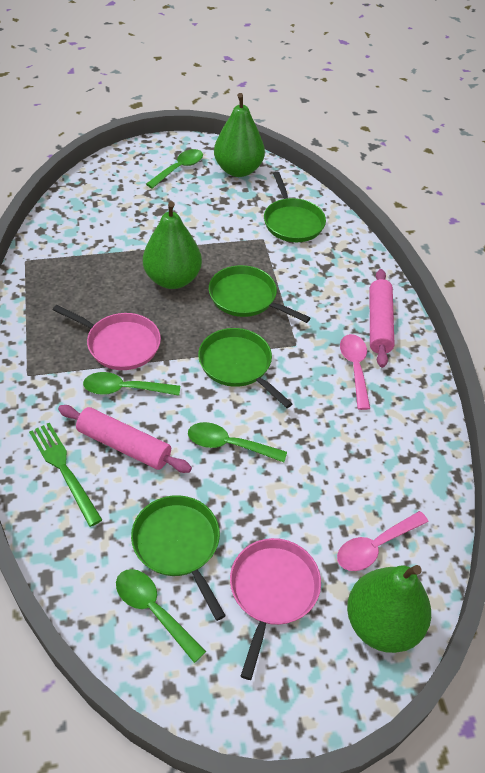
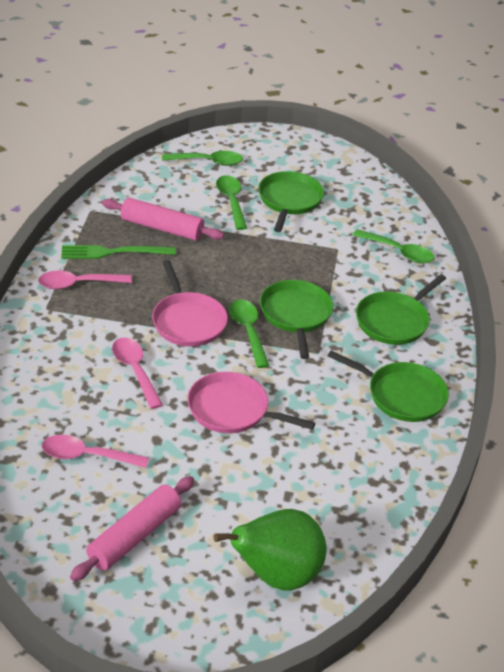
green pear: [143,201,202,289] [214,93,265,177] [347,565,431,653] = 3 -> [213,509,326,591] = 1
pink spoon: [337,511,428,571] [340,334,370,410] = 2 -> [38,271,132,289] [42,435,149,468] [112,338,163,409] = 3

